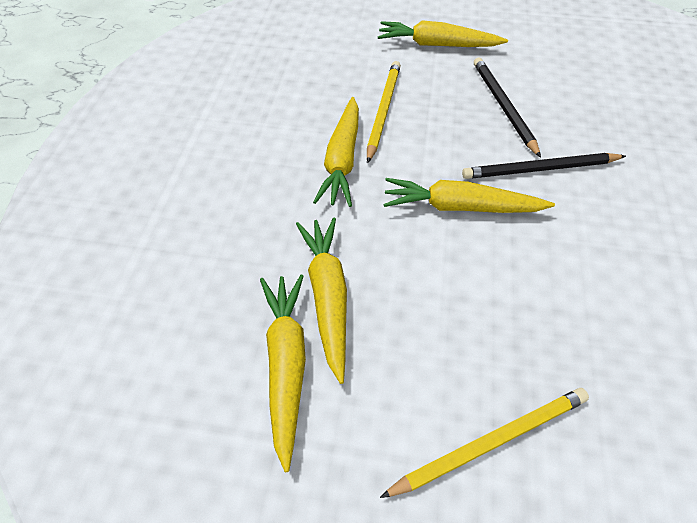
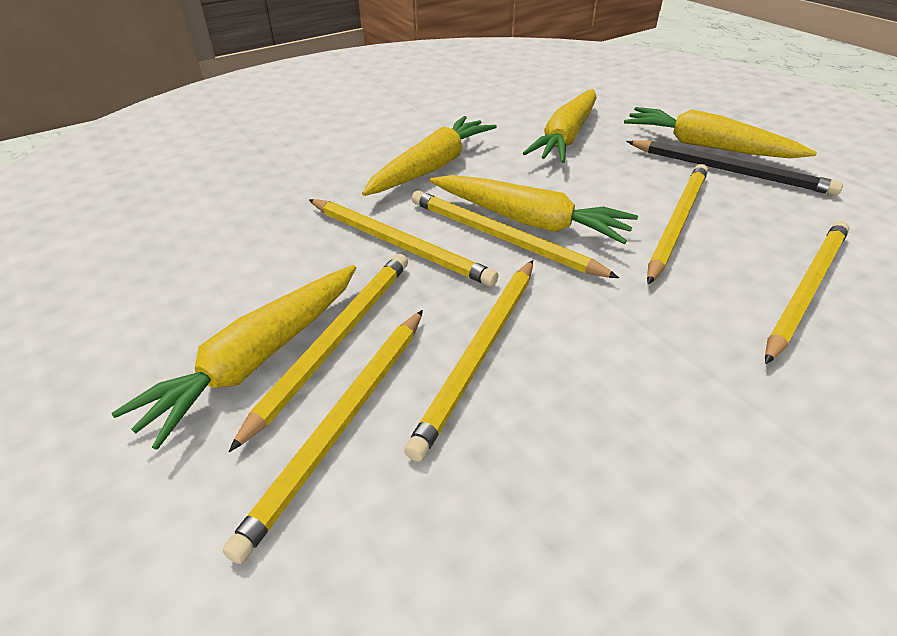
black pencil: [462,153,626,179] [474,57,541,158] = 2 -> [626,140,843,196] = 1
yellow pencil: [367,61,401,163] [380,388,589,498] = 2 -> [223,310,423,564] [229,254,408,452] [309,199,499,286] [404,260,533,462] [412,191,619,278] [647,164,708,285] [765,221,850,364] = 7

